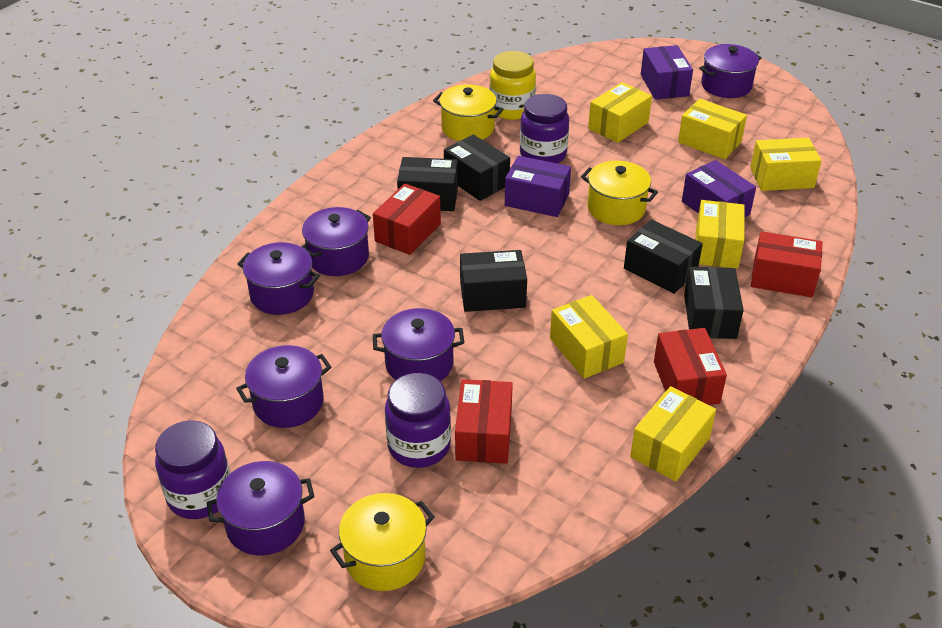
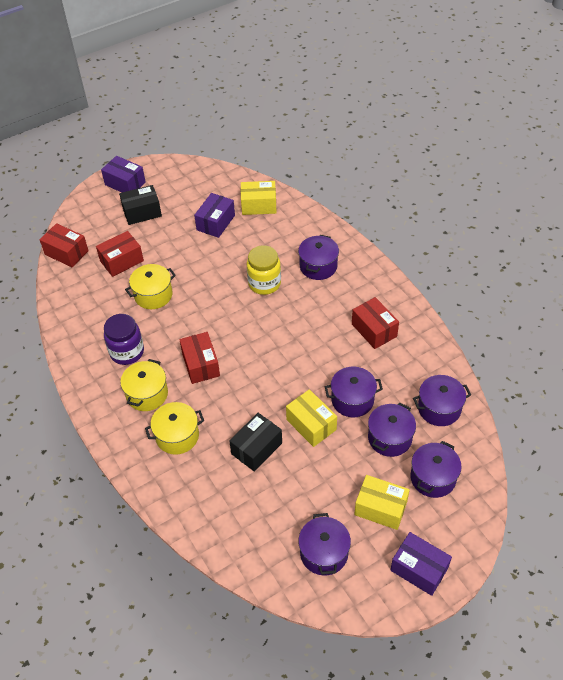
black box: [397,157,458,211] [444,135,510,201] [460,250,527,312] [624,219,703,294] [684,267,744,339] = 5 -> [119,185,162,225] [229,413,282,472] = 2
purple jar: [155,420,230,519] [385,373,451,468] [520,94,569,163] = 3 -> [104,314,144,365] = 1
yellow box: [550,295,628,379] [588,82,652,143] [630,386,716,481] [678,99,747,159] [695,200,745,269] [750,138,822,191] = 6 -> [241,181,277,215] [286,389,337,447] [354,475,410,530] = 3

